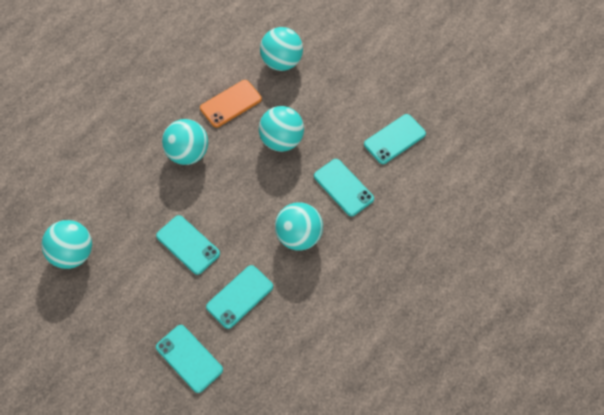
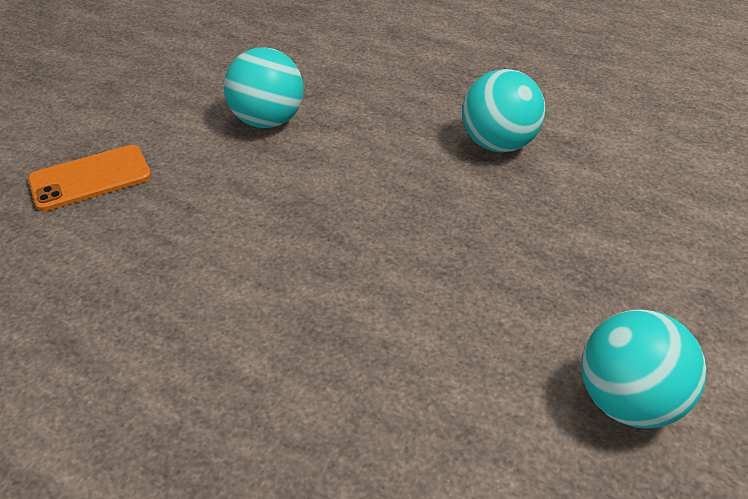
turquoise ball: [41,220,92,269] [162,119,208,165] [259,106,304,152] [260,27,303,71] [275,202,323,251] = 5 -> [224,47,304,128] [462,69,545,152] [581,310,707,429] = 3
turquoise phone: [156,215,220,275] [156,325,223,393] [206,265,273,329] [314,159,374,216] [364,114,426,164] = 5 -> none = 0

